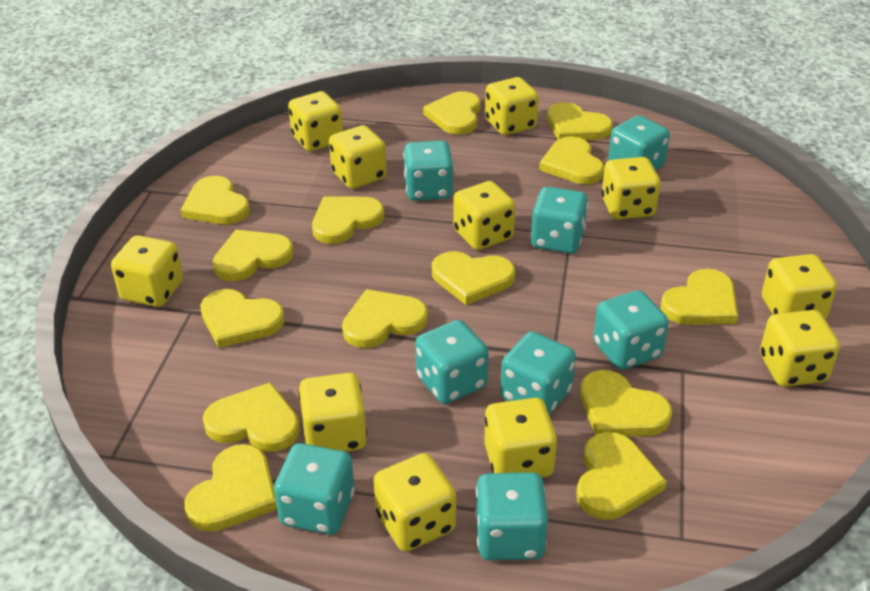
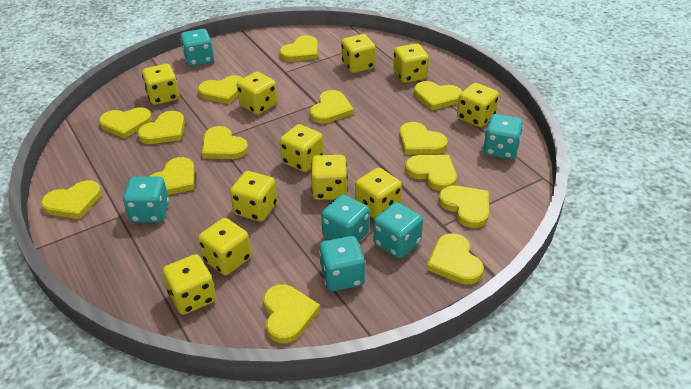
turquoise dice: [274,443,355,535] [404,141,454,201] [415,320,489,404] [475,472,548,560] [500,331,576,415] [531,187,588,254] [593,290,669,370] [608,116,670,170] = 8 -> [123,176,169,223] [180,29,214,67] [319,236,365,291] [321,194,370,242] [374,202,423,259] [483,114,523,159] = 6

